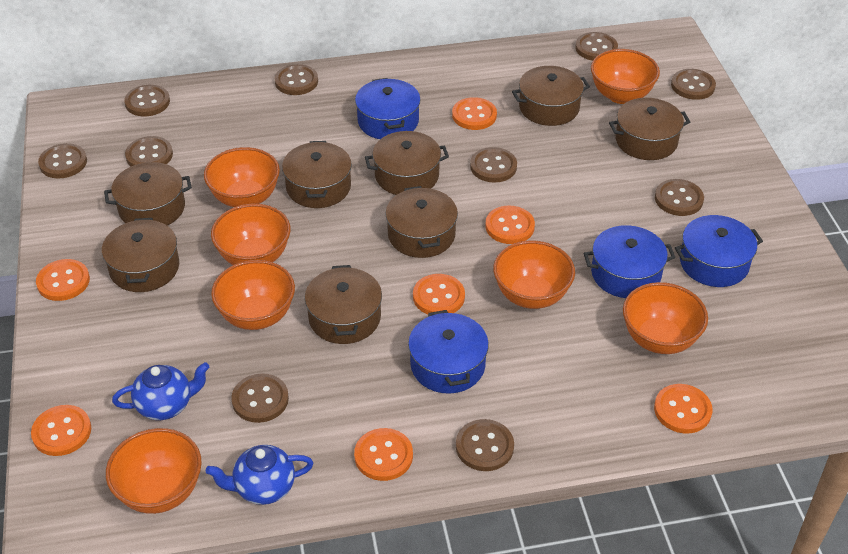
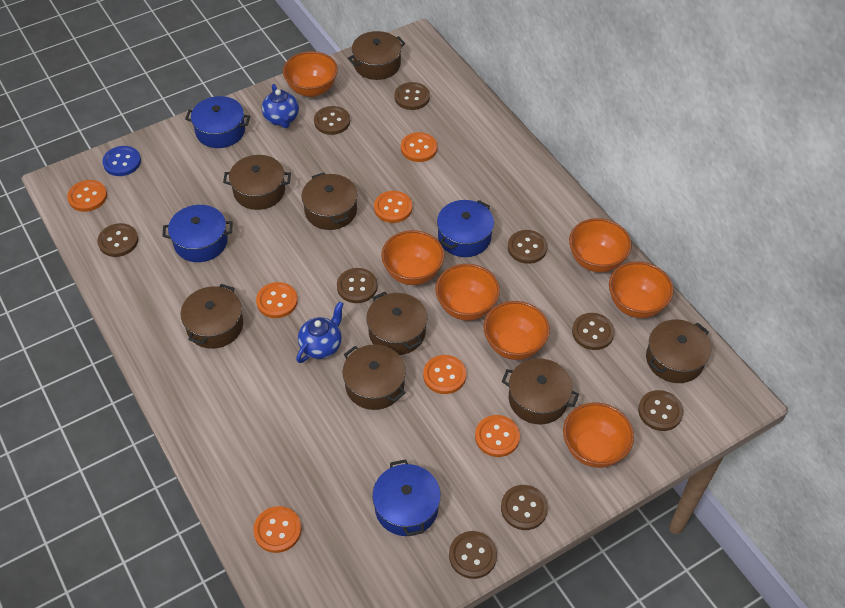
blue button: none = 0 -> [102,146,141,176] = 1
brown button: [38,143,87,179] [124,85,170,116] [125,136,173,166] [231,373,289,423] [275,64,318,95] [456,419,514,471] [470,147,517,183] [575,32,618,61] [655,179,704,216] [671,69,716,100] = 10 -> [97,223,138,257] [314,106,350,135] [337,268,377,303] [395,82,430,110] [449,531,497,579] [501,485,548,530] [508,230,547,264] [572,313,615,350] [638,390,683,431] = 9

